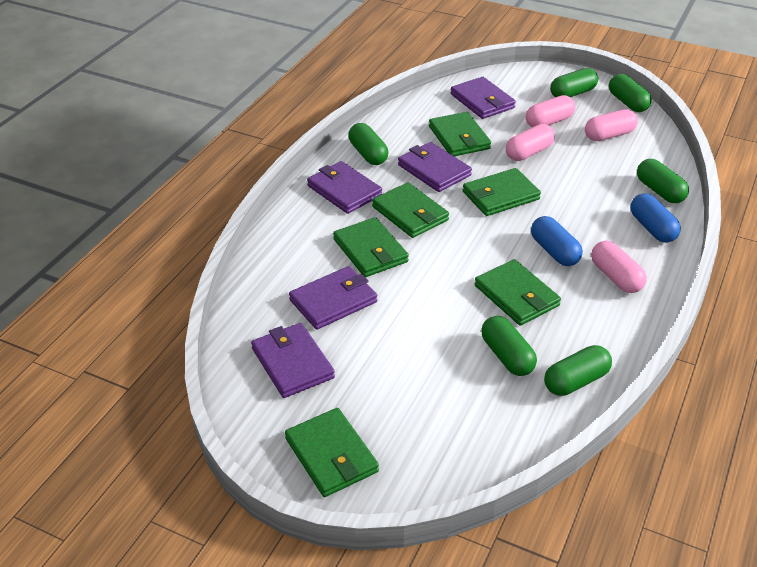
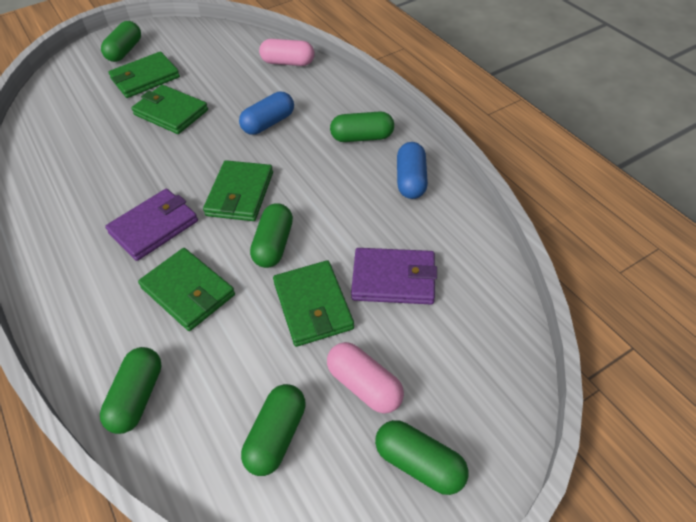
green wallet: [285,408,379,497] [333,217,409,277] [372,182,449,238] [429,112,491,156] [463,168,541,216] [475,259,561,326] = 6 -> [108,52,180,98] [132,85,208,134] [138,248,235,331] [203,160,273,221] [273,260,354,347] = 5
pink capsule: [506,124,555,161] [526,95,575,127] [585,109,638,141] [591,241,647,293] = 4 -> [259,39,315,66] [327,342,404,413] = 2
purple wallet: [251,323,335,398] [289,266,377,330] [307,161,382,214] [398,142,472,192] [450,77,516,119] = 5 -> [105,189,198,261] [351,248,437,304] = 2

